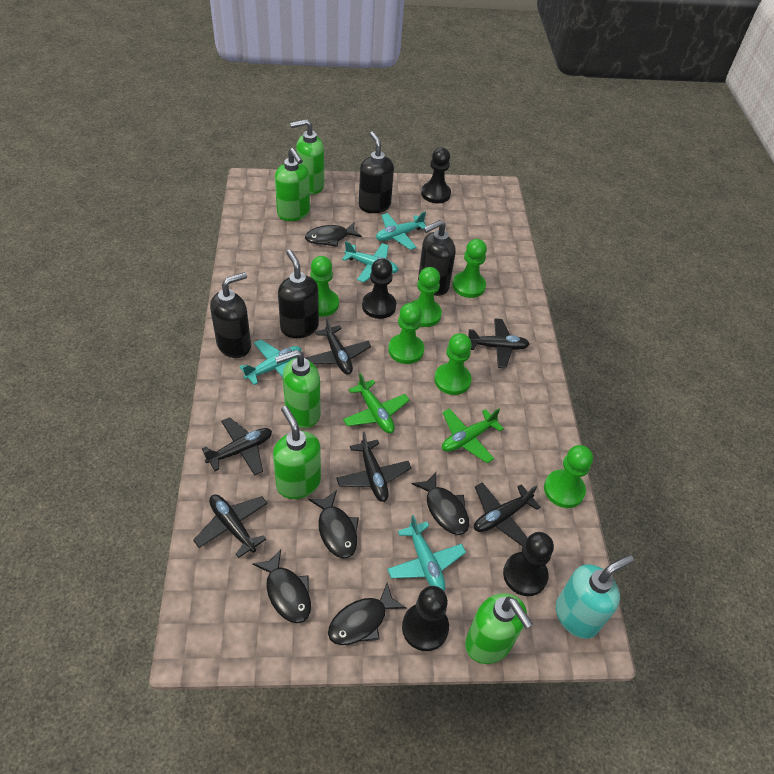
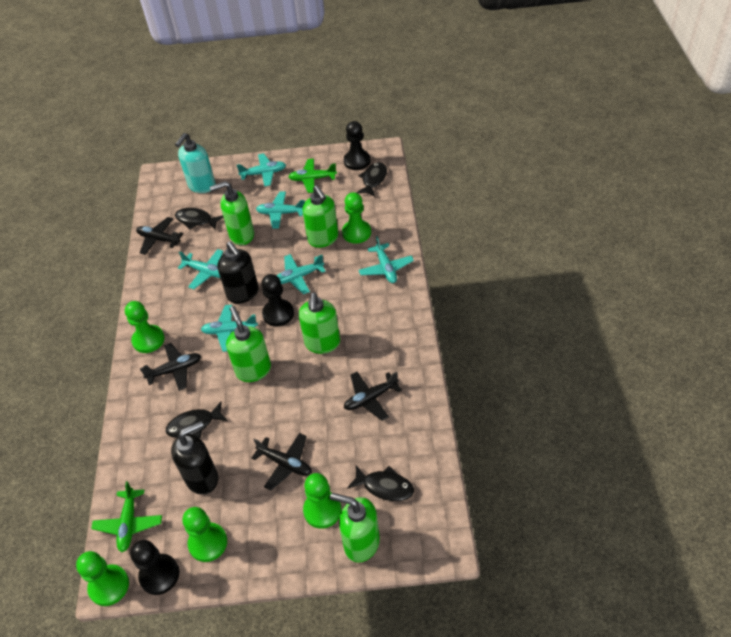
black fish: [252,549,311,623] [305,222,362,247] [308,490,359,559] [328,582,406,645] [412,472,469,535] = 5 -> [166,402,228,438] [175,208,223,230] [347,465,414,501] [356,162,387,196] = 4
black pawn: [362,258,396,319] [402,586,449,651] [421,147,451,204] [503,532,554,596] = 4 -> [130,540,179,595] [261,274,294,327] [344,121,370,170] = 3
black plane: [193,494,268,558] [202,417,272,476] [306,317,371,374] [336,431,411,502] [468,318,530,368] [474,482,541,546] = 6 -> [136,217,184,255] [140,343,201,391] [251,433,312,490] [344,372,402,421] = 4
black soap dispenser: [210,272,251,358] [278,250,319,338] [359,132,394,213] [418,220,456,296] = 4 -> [171,421,218,495] [217,241,259,304] = 2
green pawn: [310,256,339,317] [388,303,424,364] [411,267,442,327] [434,333,472,395] [453,239,487,298] [544,445,593,508] = 6 -> [76,551,129,606] [125,301,165,353] [183,507,227,562] [303,473,341,529] [342,192,371,243] = 5
turquoise plane: [240,339,301,385] [342,241,398,282] [376,211,426,250] [387,515,466,591] = 4 -> [178,249,223,289] [201,305,258,352] [236,153,286,187] [256,192,305,228] [276,254,326,294] [359,236,414,283] = 6

